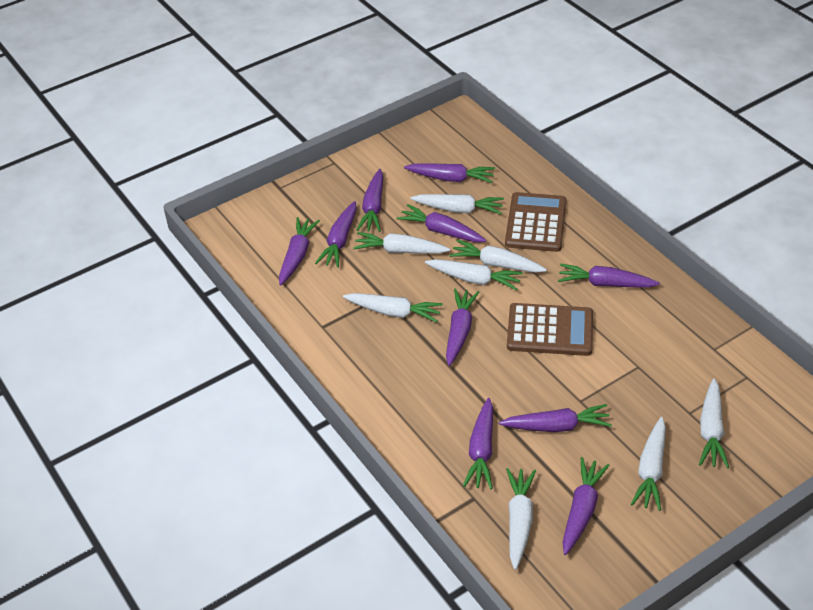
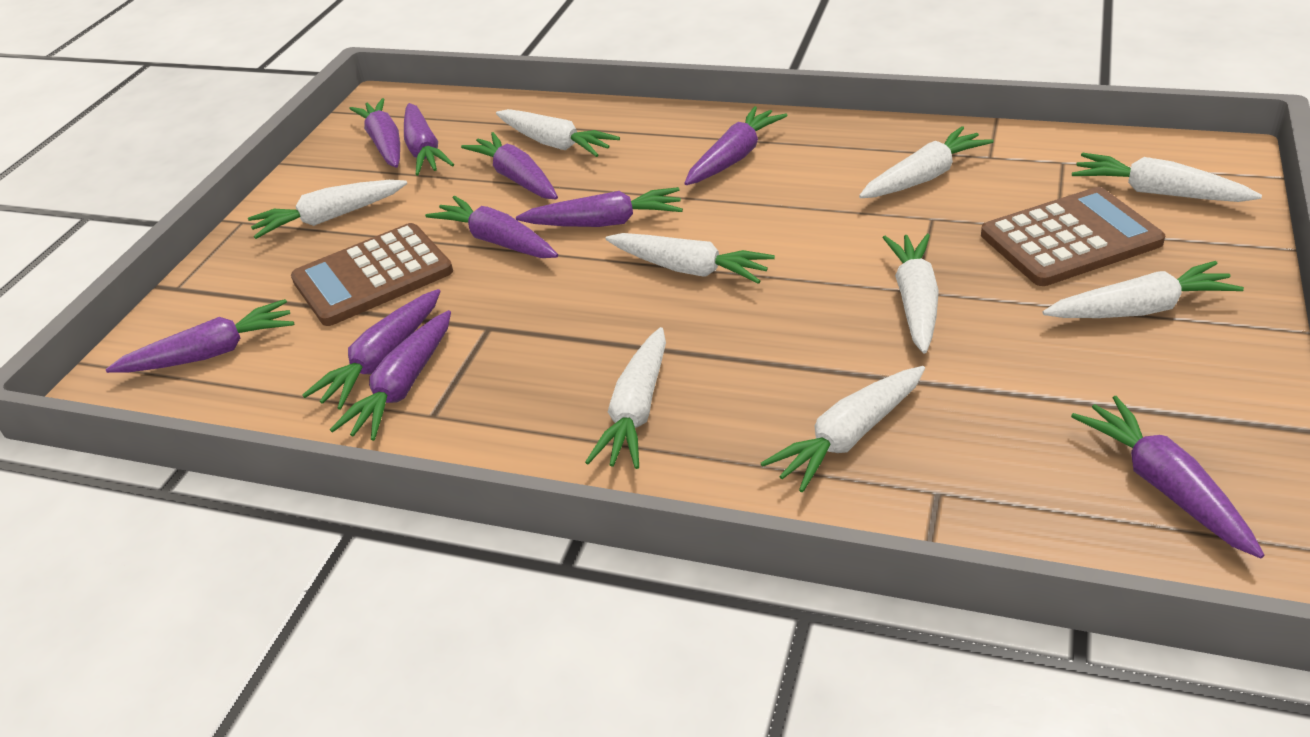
white carrot: [343,293,443,323] [353,232,450,254] [410,194,504,214] [425,259,523,290] [450,239,547,273] [506,468,536,570] [631,417,666,511] [699,378,729,468] = 8 -> [248,180,407,239] [496,109,620,157] [585,327,666,469] [606,233,775,284] [761,366,925,493] [859,126,994,198] [883,234,939,354] [1043,261,1244,318] [1072,153,1262,202] = 9

